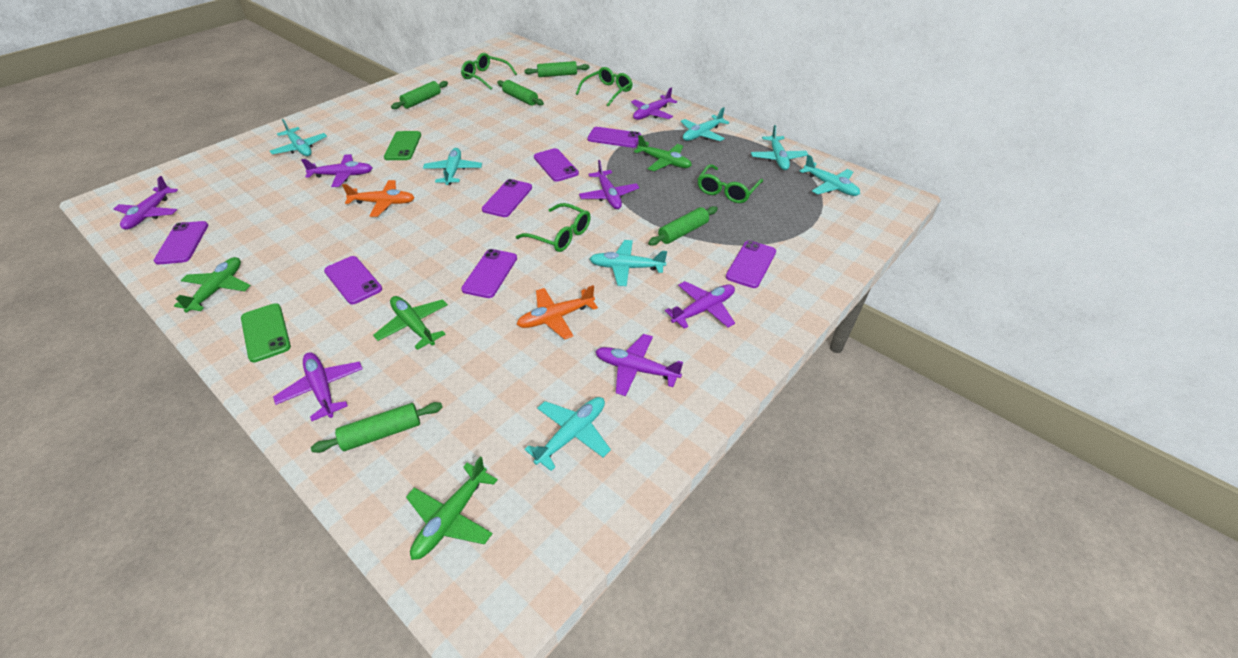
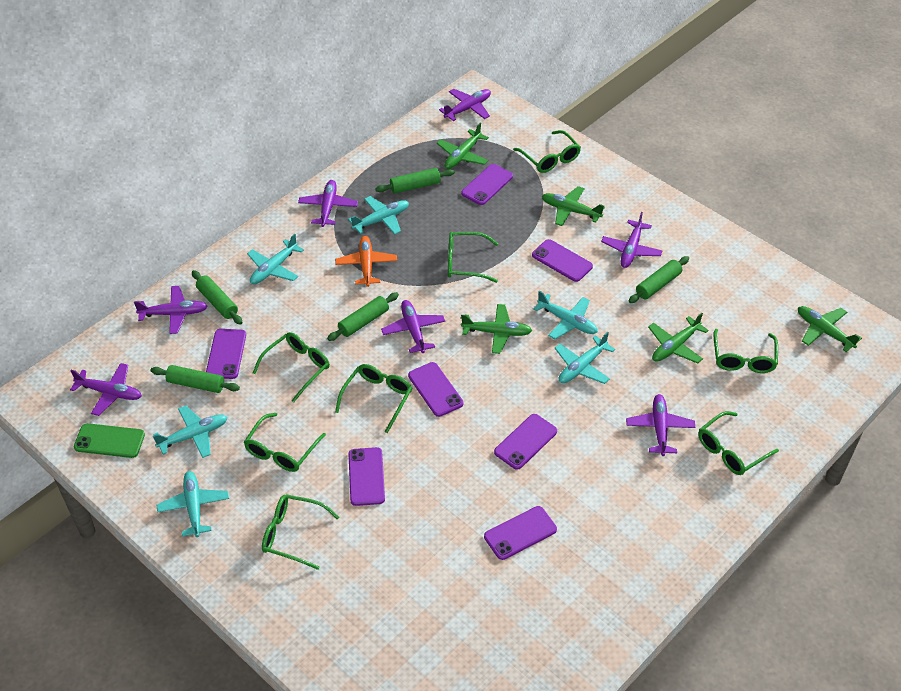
green glasses: [461,53,517,90] [516,203,591,252] [576,67,633,107] [697,164,763,203] = 4 -> [244,413,326,472] [253,332,330,402] [262,494,339,570] [335,364,412,433] [448,232,498,283] [513,130,581,173] [698,411,779,475] [713,329,778,373] = 8
green phone: [241,303,291,362] [384,131,421,160] = 2 -> [74,423,145,458] = 1
green plane: [174,257,251,313] [373,296,448,350] [406,457,498,560] [634,135,692,171] = 4 -> [437,123,489,169] [461,304,532,354] [542,186,605,226] [648,313,709,364] [798,306,862,352] = 5
orange plane: [342,180,415,217] [516,285,598,340] = 2 -> [335,236,397,287] = 1
turquoise plane: [270,119,327,156] [423,148,482,185] [524,397,611,471] [590,240,667,286] [681,107,729,141] [751,125,808,170] [800,154,860,196] = 7 -> [153,405,227,458] [157,471,229,537] [247,234,304,284] [348,196,409,235] [533,291,598,339] [555,332,615,384] = 6

